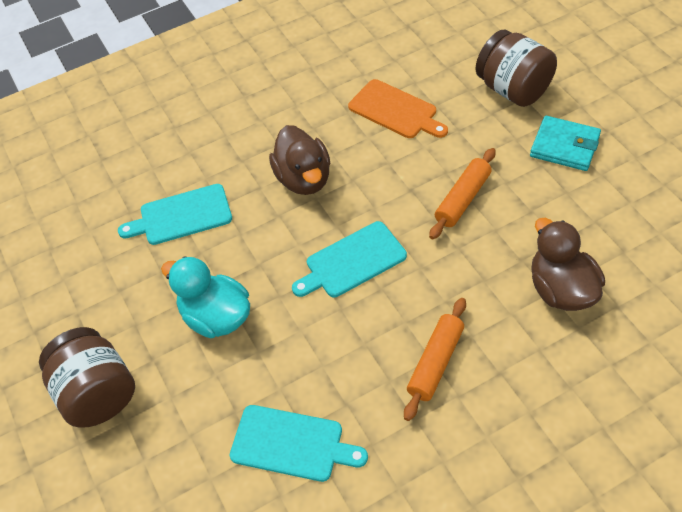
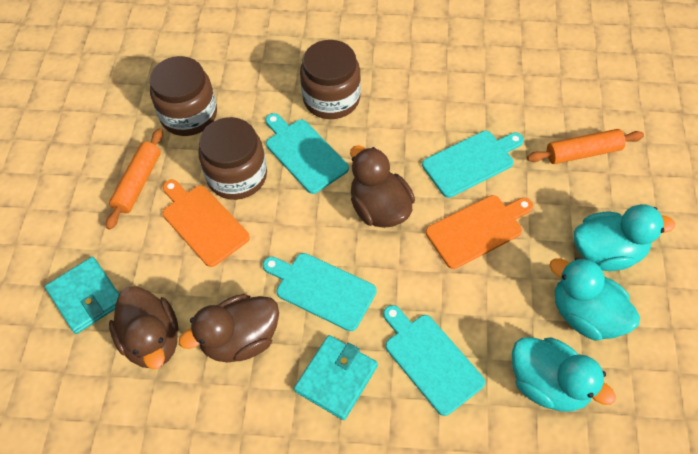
brown duck: [269,125,330,195] [531,218,605,311] = 2 -> [109,286,178,369] [179,294,279,362] [350,145,415,228] = 3
brown jar: [39,327,135,428] [476,30,557,107] = 2 -> [150,56,217,136] [198,117,267,200] [300,40,361,119] = 3
orange cutting board: [348,79,448,138] = 1 -> [163,180,250,267] [426,195,533,269] = 2
turquoise cutting board: [118,184,232,245] [230,405,368,482] [292,221,407,297] = 3 -> [263,253,377,331] [266,113,349,194] [383,305,485,416] [422,131,524,198] = 4
turquoise duck: [161,256,250,338] = 1 -> [512,337,616,411] [549,257,640,341] [574,204,675,271] = 3
turquoise wallet: [530,116,601,171] = 1 -> [45,257,119,334] [294,335,378,420] = 2

